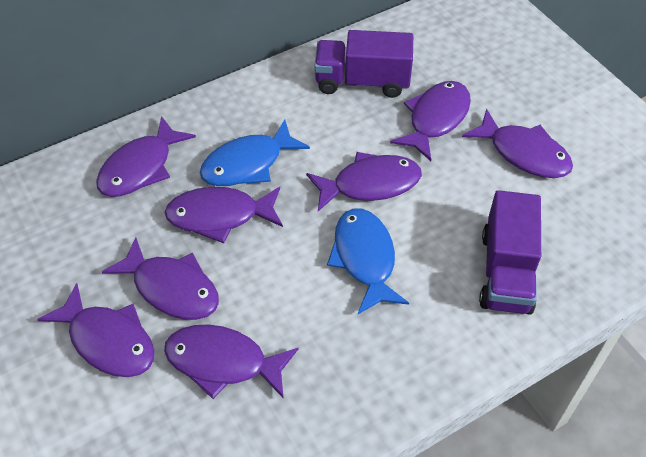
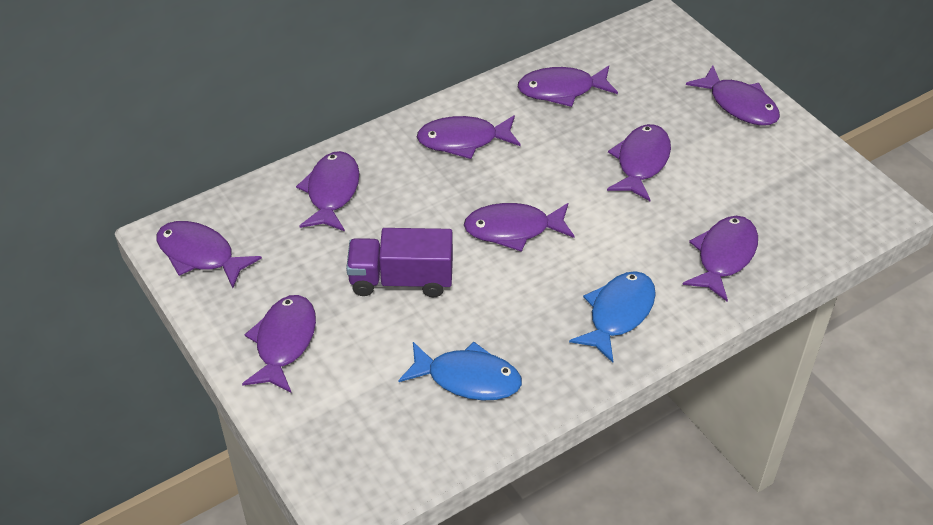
purple fish: [37,283,154,377] [96,116,196,197] [102,237,219,320] [164,187,283,243] [164,324,298,399] [306,152,422,211] [390,81,471,161] [462,109,573,178] = 8 -> [156,221,262,288] [242,295,316,393] [296,151,360,231] [417,115,521,159] [464,203,575,252] [518,66,618,107] [607,124,671,201] [682,216,758,301] [686,65,780,126] = 9
purple truck: [314,30,413,98] [479,190,541,315] = 2 -> [346,228,453,297] = 1

